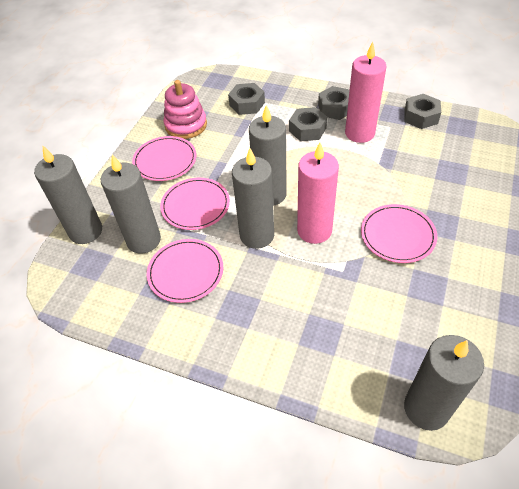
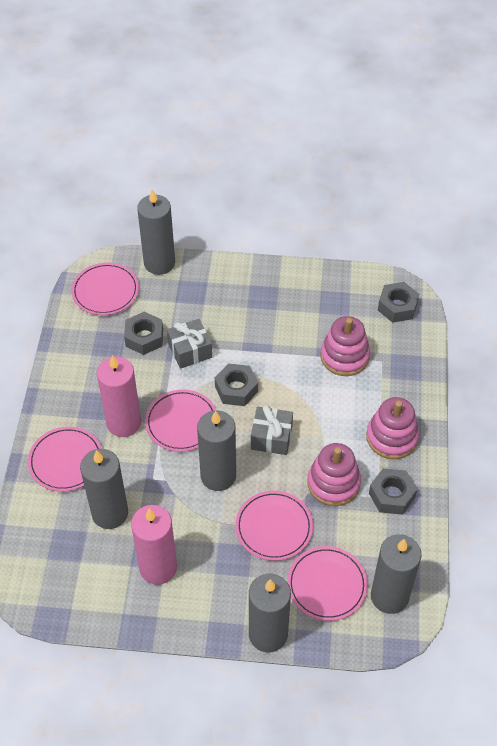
grey gift: none = 0 -> [167,319,212,369] [251,405,293,455] = 2
pink plate: [132,136,197,181] [147,239,223,303] [160,178,230,230] [361,204,437,263] = 4 -> [28,426,102,492] [71,263,139,315] [145,389,217,452] [235,490,313,561] [287,546,368,621] = 5
pink stacking toy: [163,80,207,139] = 1 -> [307,443,361,506] [321,316,370,376] [366,397,419,459] = 3

